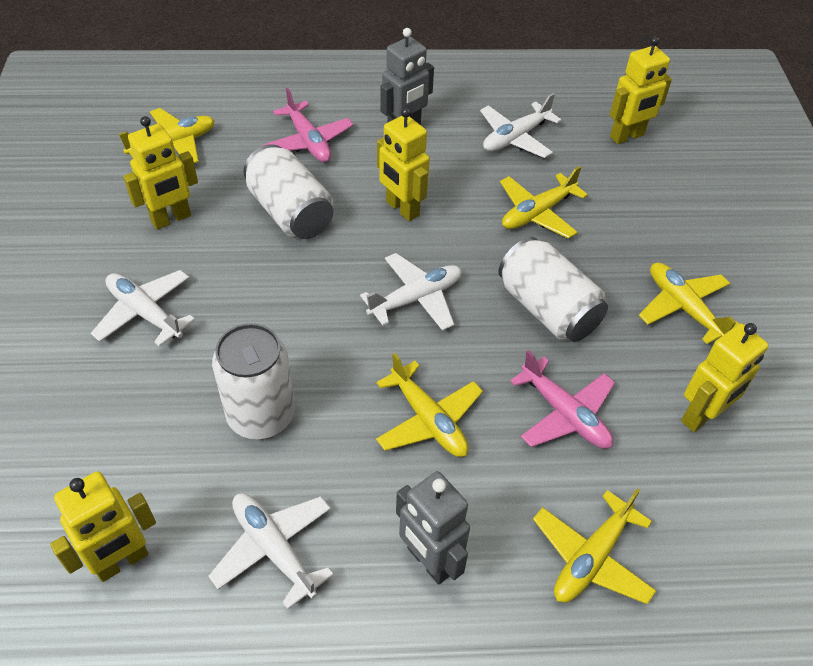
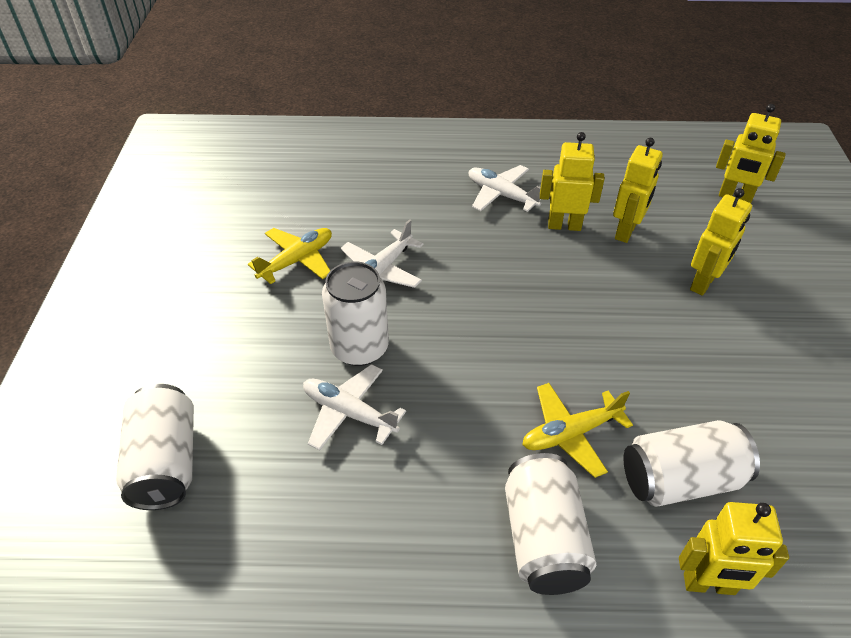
grey robot: [380,28,434,125] [396,471,470,585] = 2 -> none = 0
pink plane: [263,88,354,162] [510,350,615,449] = 2 -> none = 0
white can: [212,323,295,439] [243,144,333,239] [498,237,608,342] = 3 -> [116,384,194,510] [322,261,389,366] [505,453,596,595] [624,420,760,507] = 4
white plane: [91,270,195,347] [208,493,334,609] [360,253,462,331] [480,93,561,158] = 4 -> [303,364,406,451] [341,219,423,288] [469,165,541,212] = 3
yellow plane: [119,108,215,163] [376,353,483,457] [500,166,588,239] [533,488,656,604] [639,262,739,344] = 5 -> [248,228,332,284] [522,383,633,478] = 2

